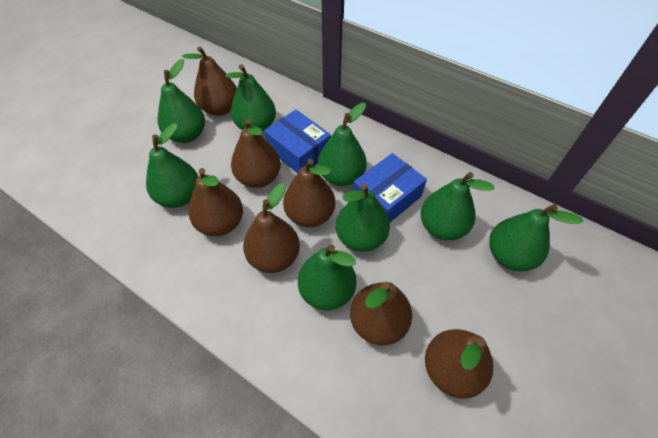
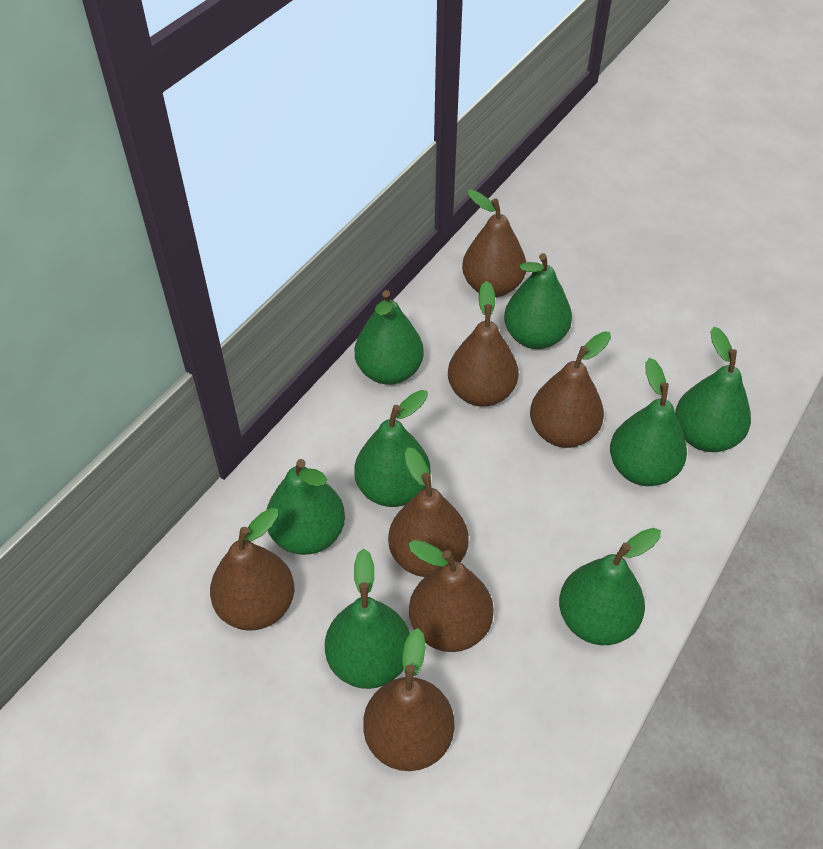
blue box: [264,110,331,173] [353,153,427,222] = 2 -> none = 0

